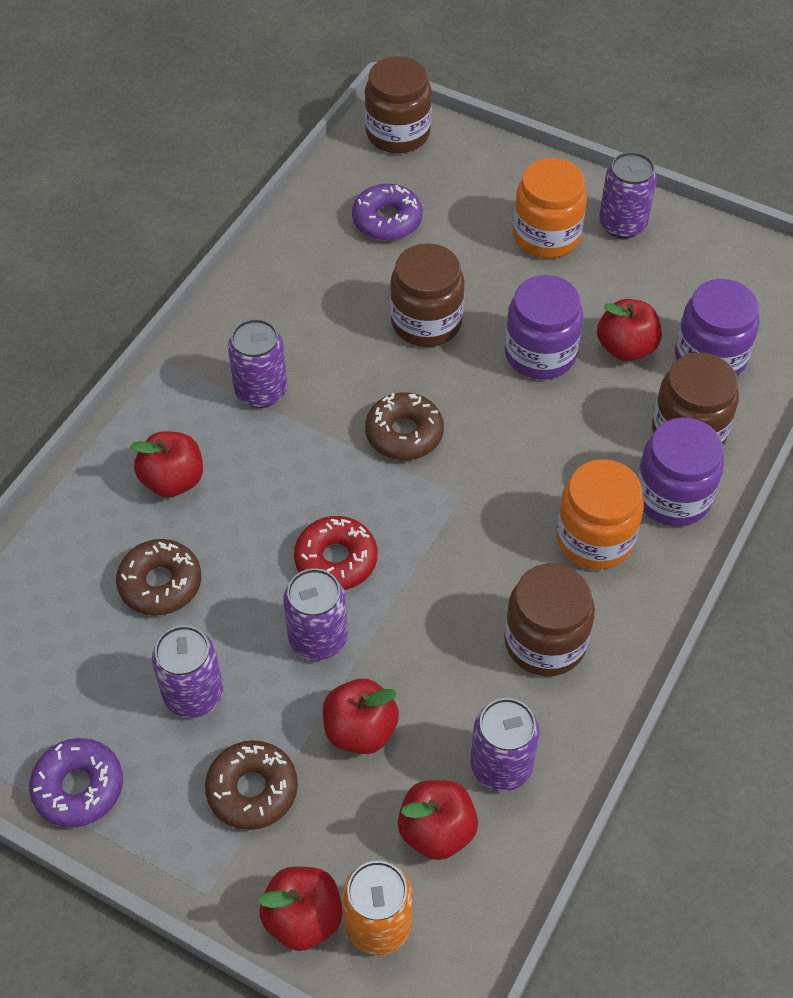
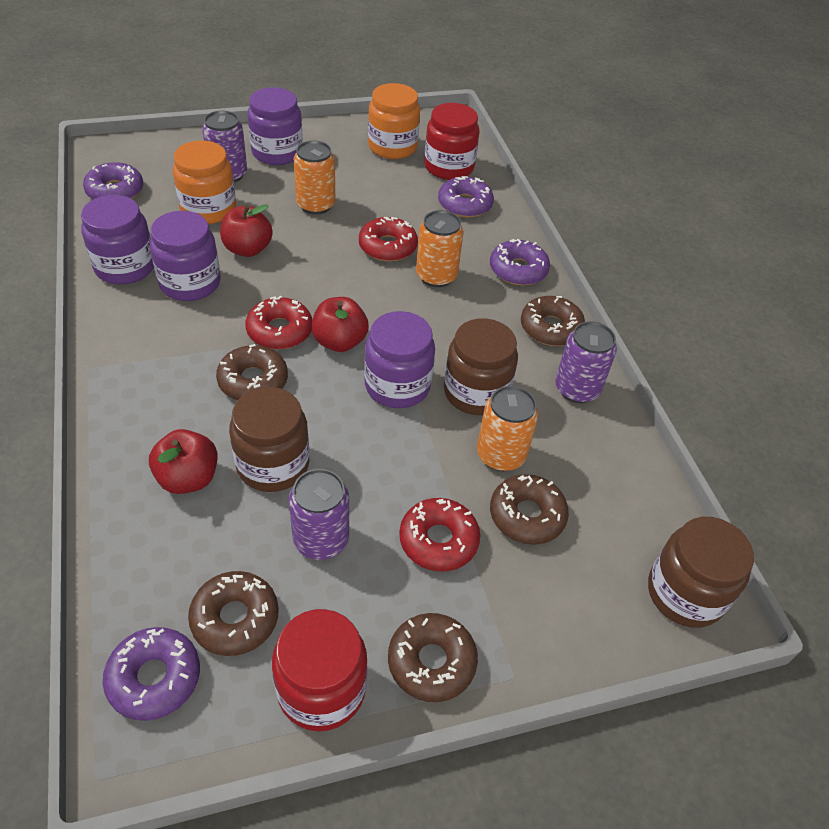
brown donut: [116,539,201,616] [205,740,298,830] [365,392,444,460] = 3 -> [188,571,279,656] [216,344,288,400] [388,613,478,702] [490,474,569,545] [521,296,585,346] = 5
brown jar: [365,56,432,153] [390,243,465,347] [504,563,595,677] [652,352,739,445] = 4 -> [229,387,309,492] [444,318,518,415] [648,517,754,628] = 3
orange can: [342,861,413,955] = 1 -> [294,140,335,215] [416,210,463,287] [477,386,539,471] = 3
purple can: [152,625,223,718] [228,319,287,408] [283,568,348,660] [470,698,540,791] [599,152,657,239] = 5 -> [202,111,247,183] [289,469,349,560] [555,321,617,403] = 3
purple donut: [29,738,123,827] [352,184,423,241] = 2 -> [83,162,143,199] [103,627,200,721] [438,176,494,218] [490,239,550,286] = 4
purple jar: [505,275,583,380] [637,417,724,526] [675,279,760,377] = 3 -> [81,195,154,285] [150,211,221,301] [248,87,303,165] [364,311,435,408] = 4
red apple: [130,431,203,497] [258,866,343,951] [323,679,399,754] [398,780,478,860] [597,299,662,361] = 5 -> [149,429,218,494] [220,204,273,257] [311,297,369,352] = 3
red donut: [294,516,377,590] = 1 -> [245,295,312,349] [359,217,418,261] [399,498,480,572] = 3
red jar: none = 0 -> [272,609,368,731] [424,103,480,180] = 2

